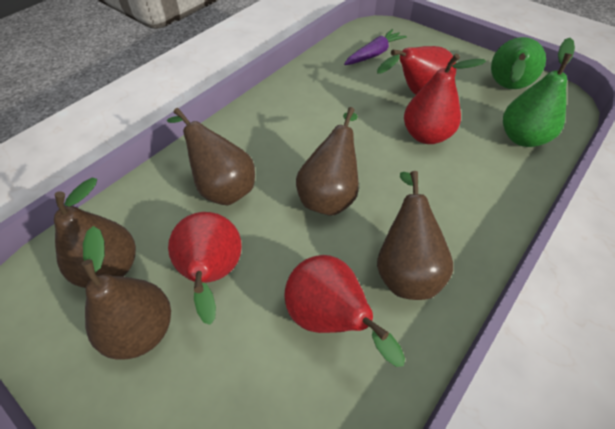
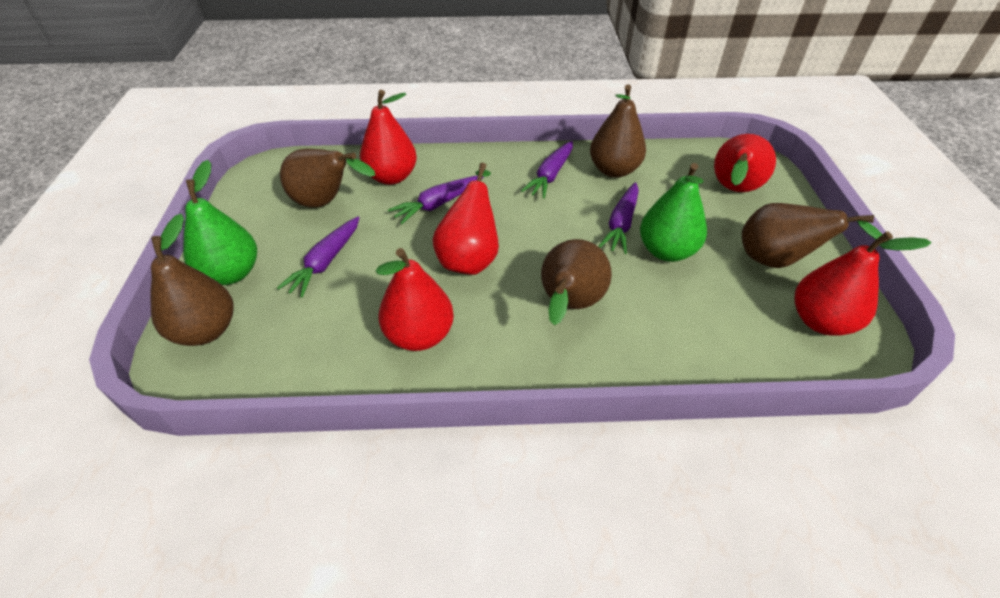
purple carrot: [344,29,407,65] = 1 -> [277,216,360,298] [388,176,484,224] [521,141,573,199] [598,182,639,254] = 4
red pear: [168,212,242,325] [284,255,405,367] [377,46,456,95] [404,54,486,144] = 4 -> [360,90,417,185] [376,248,454,351] [433,163,499,275] [714,134,776,192] [795,231,931,336] = 5

